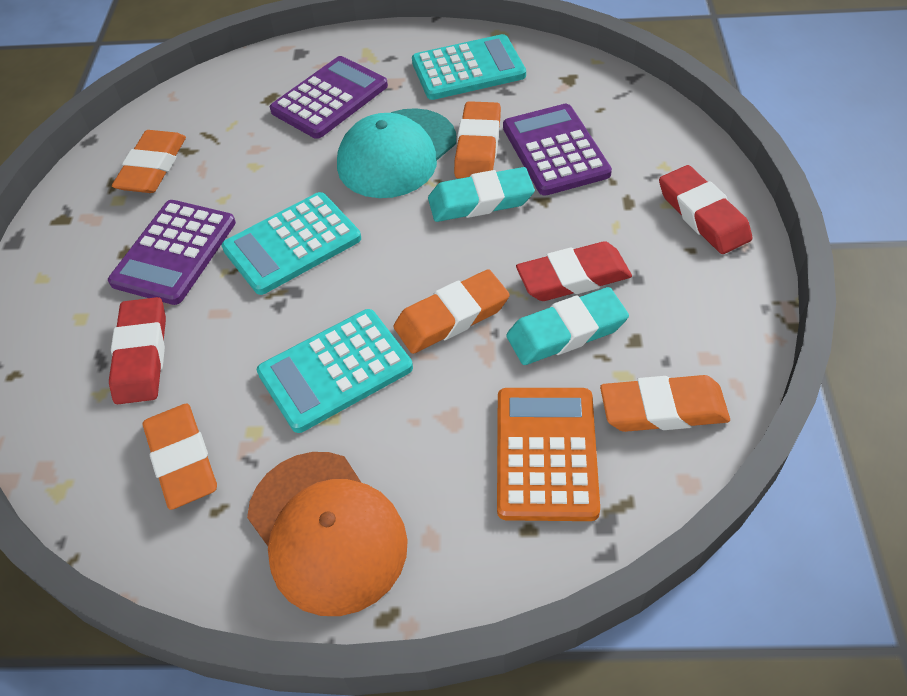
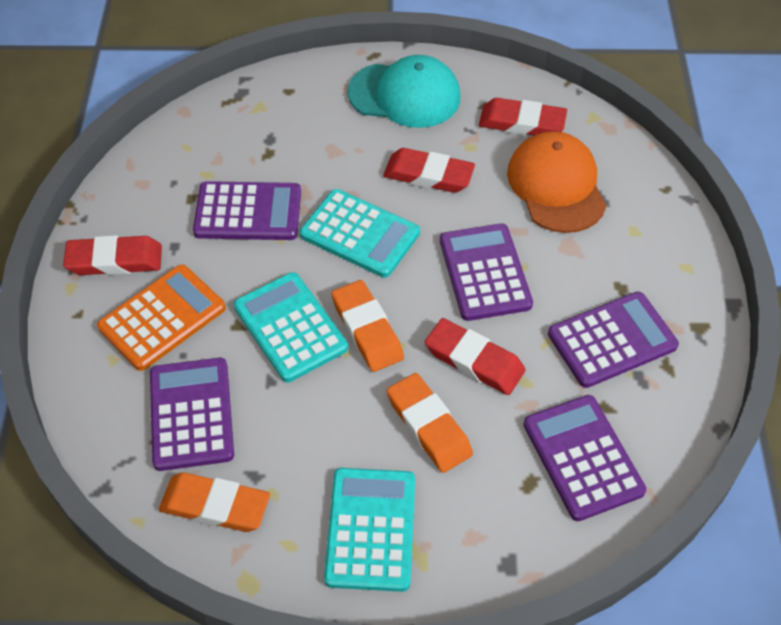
orange eraser: [112,130,186,193] [143,403,217,510] [394,269,510,354] [454,101,501,179] [600,375,730,432] = 5 -> [159,472,270,532] [331,280,404,372] [387,373,473,473] = 3
purple calculator: [108,200,236,305] [270,56,388,139] [503,104,612,196] = 3 -> [150,358,234,471] [193,181,301,240] [440,223,533,321] [524,395,646,521] [548,292,679,388] = 5
red eraser: [109,297,166,404] [516,241,632,301] [659,165,752,254] = 3 -> [63,235,162,275] [383,148,475,193] [425,318,526,395] [479,98,567,135] = 4
turquoise eraser: [428,167,535,222] [506,287,629,365] = 2 -> none = 0

